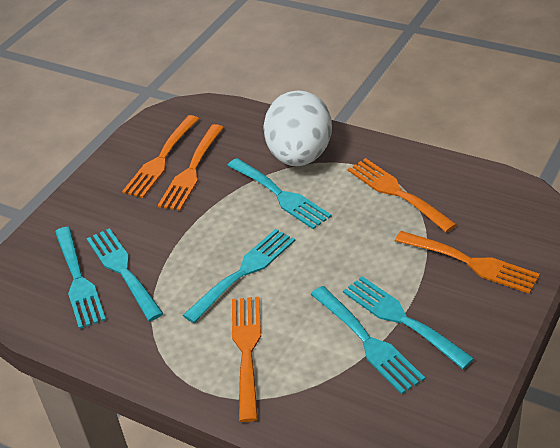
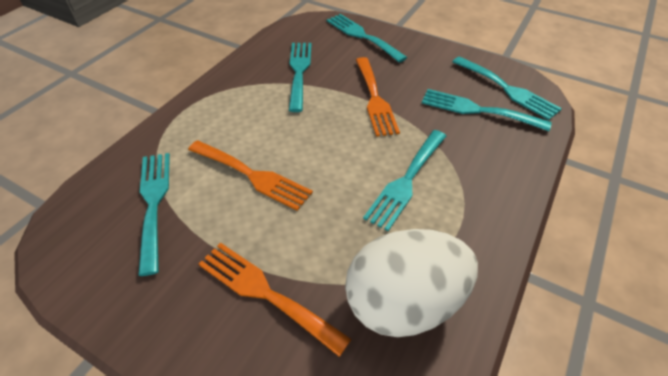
orange fork: [122,115,199,198] [158,124,224,211] [232,297,261,422] [348,158,457,233] [395,231,540,294] = 5 -> [188,140,313,211] [199,242,351,357] [356,57,400,137] = 3

